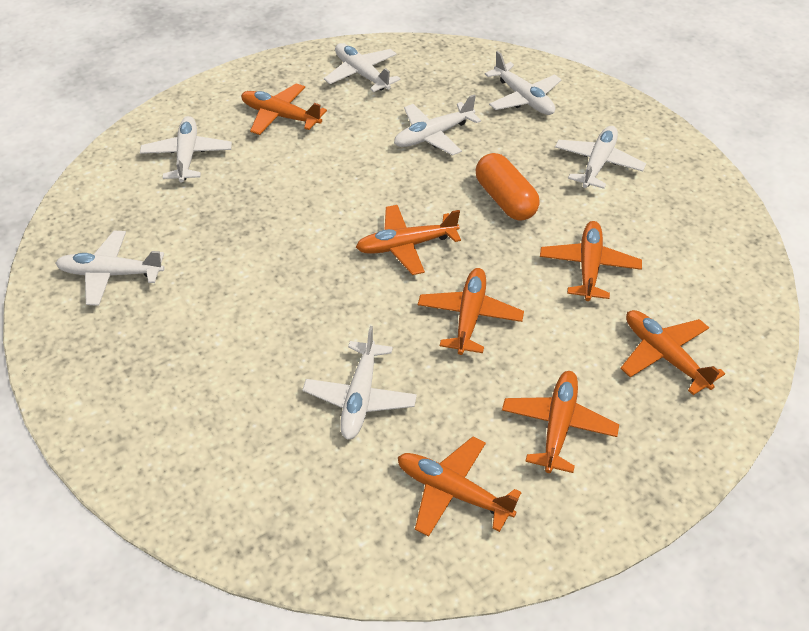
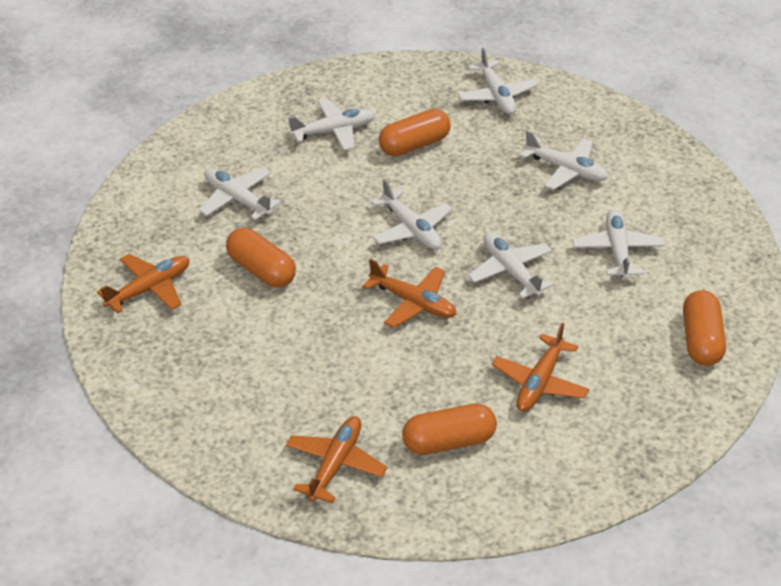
orange capsule: [476,153,540,221] = 1 -> [226,228,296,288] [379,109,451,157] [402,404,497,455] [683,290,726,366] = 4
orange plane: [241,83,327,135] [356,205,461,275] [398,437,522,537] [418,268,524,355] [502,371,619,473] [540,221,642,301] [621,310,725,395] = 7 -> [97,254,189,313] [286,416,387,503] [363,259,456,328] [492,323,589,412] = 4

